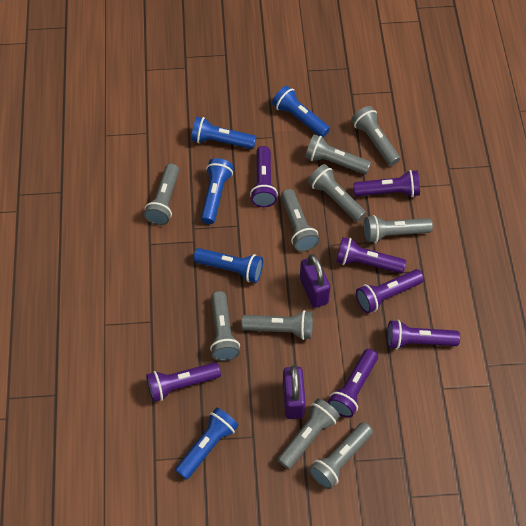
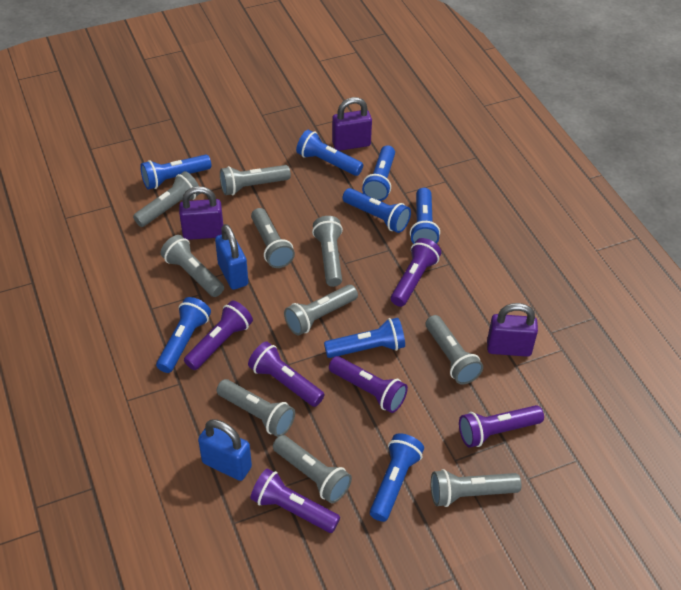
blue flashlight: [175,407,239,480] [191,117,256,149] [193,248,263,283] [201,158,233,224] [272,86,330,138] = 5 -> [140,155,212,190] [156,297,211,373] [296,130,363,176] [324,318,405,358] [343,188,411,233] [362,145,395,201] [370,433,424,522] [410,188,440,244] = 8
blue padlock: none = 0 -> [198,419,252,481] [215,224,248,290] = 2
purple flashlight: [146,362,221,402] [250,146,278,207] [328,349,378,418] [336,237,406,274] [353,170,420,197] [356,269,424,313] [387,320,460,350] = 7 -> [184,300,253,370] [248,341,325,407] [250,468,340,533] [329,356,408,413] [391,238,441,307] [459,405,544,448] = 6
purple padlock: [283,365,306,419] [300,254,331,308] = 2 -> [179,186,223,240] [332,97,372,151] [487,303,538,357] = 3

